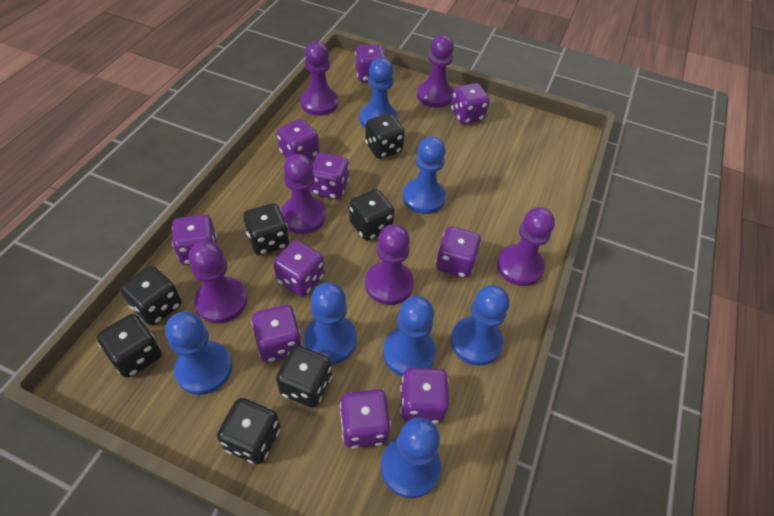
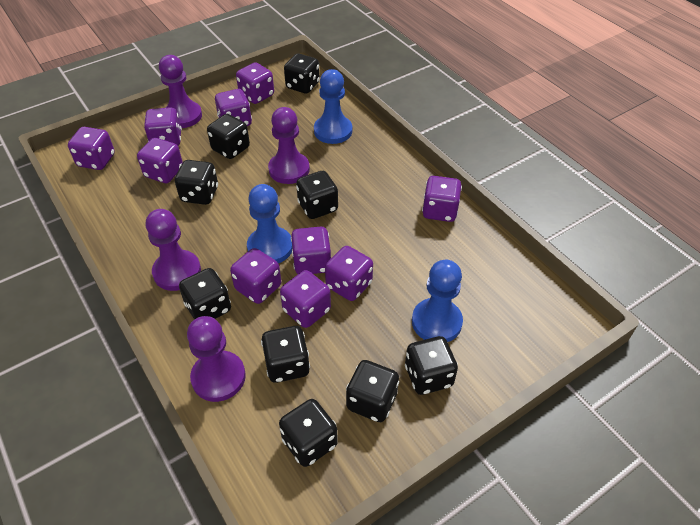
black dice: [97,314,162,378] [120,266,181,326] [217,398,280,464] [243,204,289,255] [276,345,332,407] [350,189,394,241] [365,114,405,159] = 7 -> [175,160,218,205] [179,268,231,320] [207,114,250,159] [261,326,310,383] [279,399,338,467] [284,54,320,94] [296,171,338,219] [346,360,399,422] [405,336,458,395] = 9
blue pawn: [165,311,232,395] [304,282,357,364] [360,58,398,129] [381,417,441,498] [383,296,436,376] [403,136,446,214] [451,285,510,366] = 7 -> [247,184,292,263] [314,69,352,144] [412,260,463,342] = 3
purple pawn: [188,241,247,323] [281,154,326,234] [300,41,338,116] [365,224,414,305] [417,35,454,108] [497,207,555,286] = 6 -> [146,209,201,291] [159,55,202,128] [187,316,246,402] [268,107,310,184] = 4

